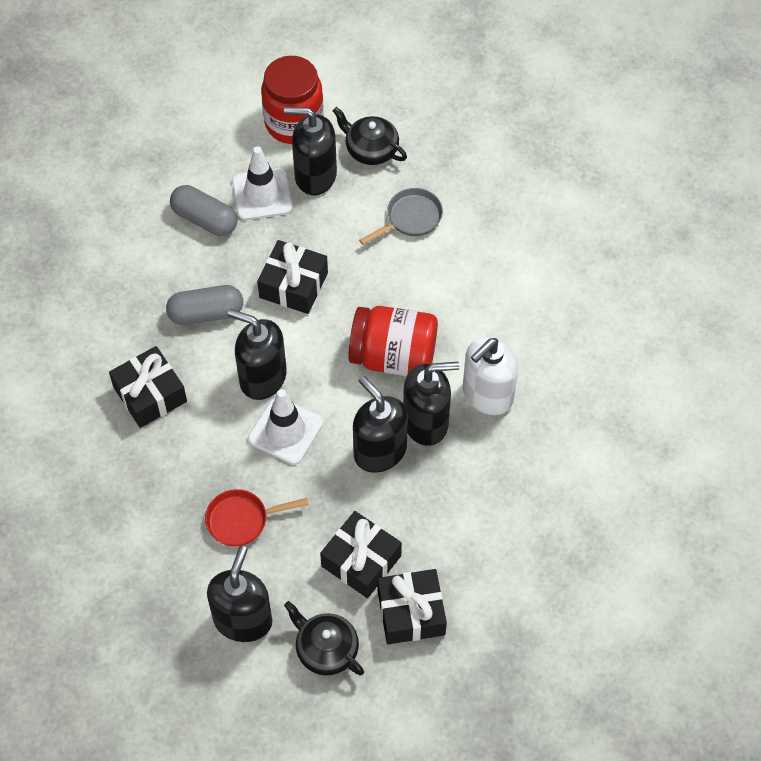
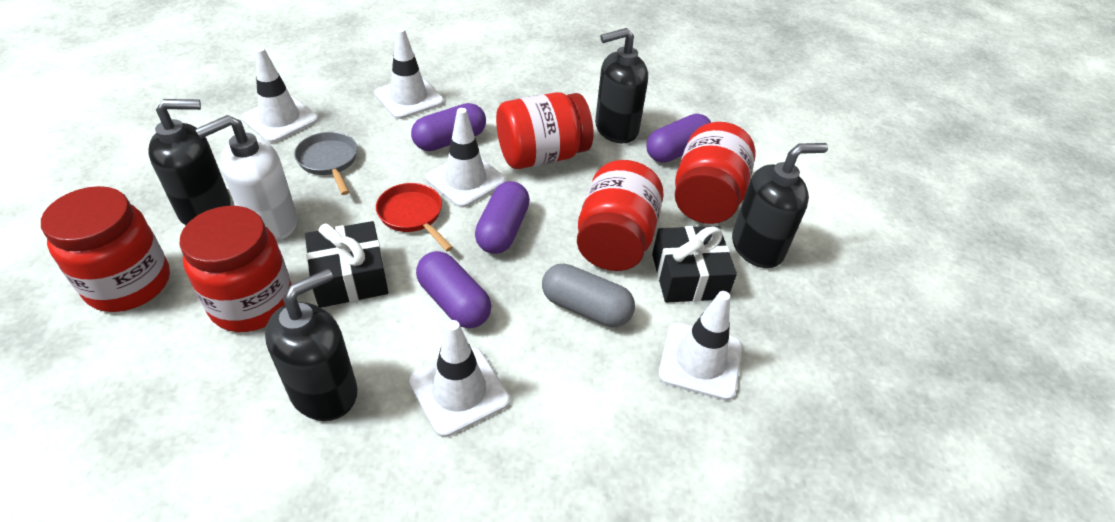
black gift: [109,346,187,428] [257,240,328,314] [320,511,402,598] [377,569,447,644] = 4 -> [305,221,388,308] [652,226,737,303] = 2
black soap dispenser: [207,546,272,642] [228,309,287,400] [284,107,337,195] [353,376,408,473] [403,362,459,446] = 5 -> [148,99,231,225] [265,269,358,421] [595,28,648,143] [732,143,828,268] = 4
black teapot: [284,601,364,675] [333,107,407,165] = 2 -> none = 0
grey capsule: [166,285,243,325] [170,185,237,236] = 2 -> [542,264,635,327] = 1
purple capsule: none = 0 -> [411,103,486,151] [416,251,491,328] [475,181,530,254] [646,114,711,163] = 4
red jar: [261,56,324,144] [348,306,438,376] = 2 -> [41,186,170,312] [179,206,292,332] [496,92,593,169] [577,160,664,271] [675,122,756,224] = 5
white traffic cone: [232,147,293,220] [248,389,323,465] = 2 -> [241,47,318,143] [374,28,444,119] [409,320,510,437] [426,108,506,208] [658,291,742,401] = 5

